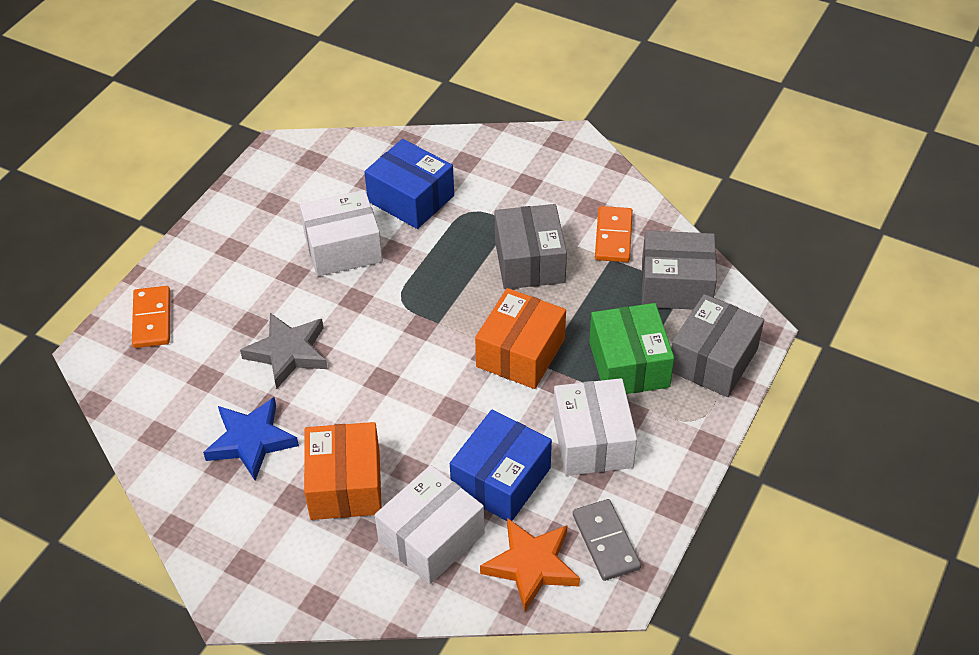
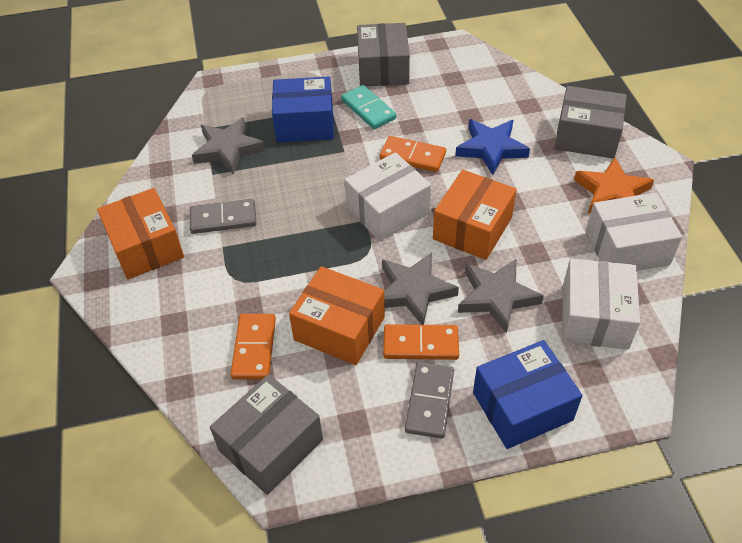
green box: [589,303,674,394] = 1 -> none = 0
grey domino: [573,499,641,581] = 1 -> [190,199,257,234] [405,362,454,439] = 2
grey star: [240,313,328,389] = 1 -> [192,117,265,175] [382,252,459,325] [458,259,544,334] = 3
orange box: [304,422,382,520] [475,288,566,389] = 2 -> [97,188,184,280] [289,266,385,365] [433,170,517,260] = 3
orange domino: [132,286,170,348] [595,206,633,262] = 2 -> [231,314,276,380] [380,136,446,172] [383,324,459,360] = 3
turquoise domino: none = 0 -> [341,85,397,129] = 1

